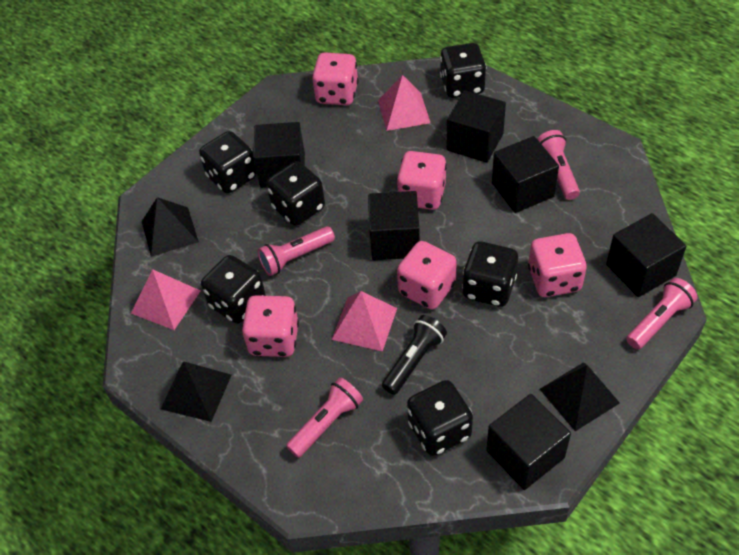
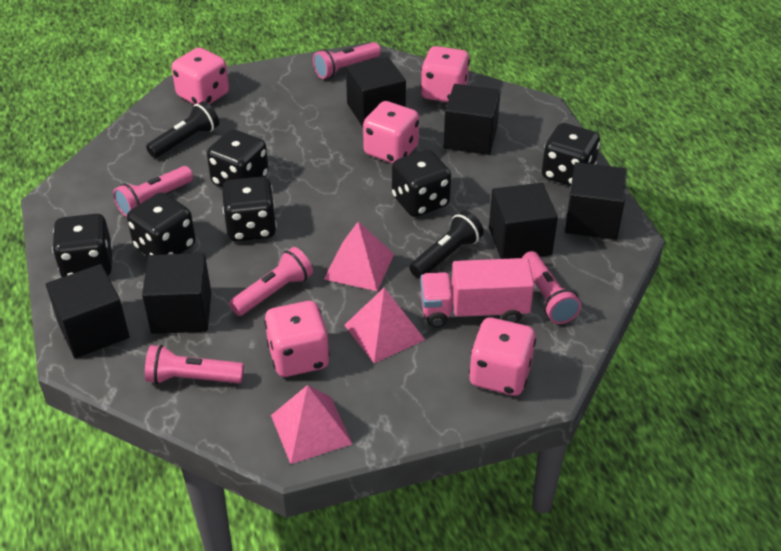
black flashlight: [382,315,447,395] = 1 -> [146,101,219,158] [409,211,484,279] = 2
black pyramid: [142,197,199,257] [161,361,231,422] [540,362,620,431] = 3 -> none = 0
pink flashlight: [258,226,335,276] [286,377,363,458] [537,130,580,200] [626,278,698,350] = 4 -> [113,166,193,217] [145,345,244,384] [229,247,313,316] [313,42,381,79] [522,251,581,324] = 5
pink truck: none = 0 -> [420,258,534,328] = 1

